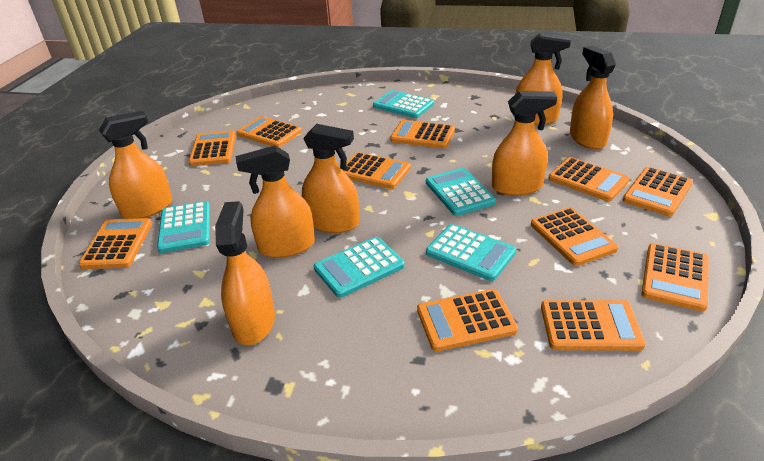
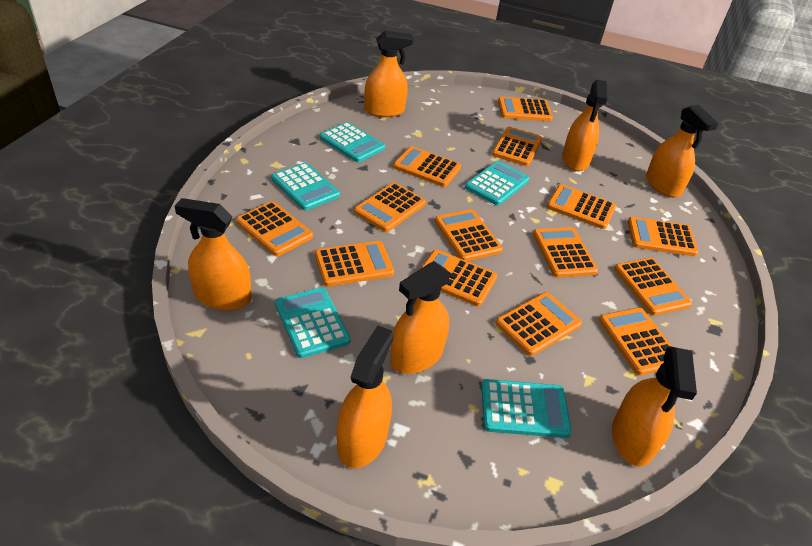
orange calculator: [79,218,152,269] [189,130,236,166] [237,116,302,147] [342,152,411,189] [390,120,455,149] [417,289,518,352] [531,207,618,266] [541,300,646,351] [548,157,630,201] [623,167,693,216] [641,243,709,312] = 11 -> [236,201,313,256] [315,241,394,287] [354,183,426,232] [393,146,461,187] [420,249,497,306] [435,209,503,261] [492,127,542,166] [495,292,582,356] [498,97,553,121] [533,227,598,278] [547,184,616,229] [599,308,672,376] [614,258,692,316] [628,217,698,256] = 14

